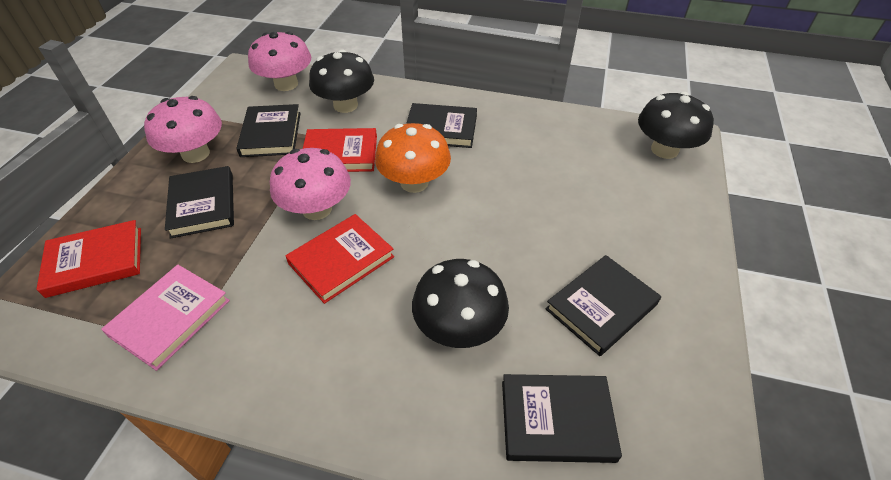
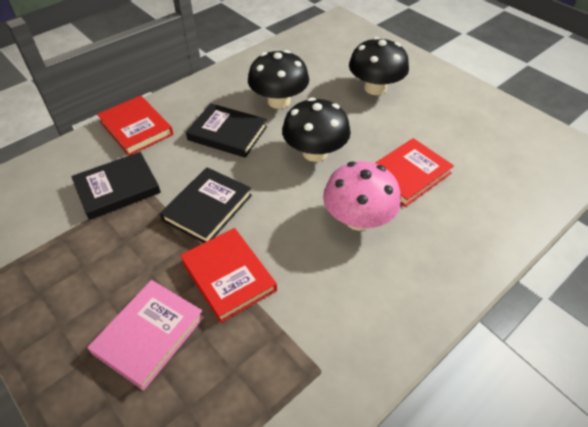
black book: [165,166,234,239] [236,104,301,157] [406,103,477,148] [502,374,622,463] [545,255,661,356] = 5 -> [71,152,161,220] [160,167,252,243] [186,103,267,158] = 3
orange mushroom: [375,123,451,193] = 1 -> none = 0
pink mushroom: [144,96,222,163] [248,31,311,91] [270,148,351,220] = 3 -> [323,161,401,231] = 1

